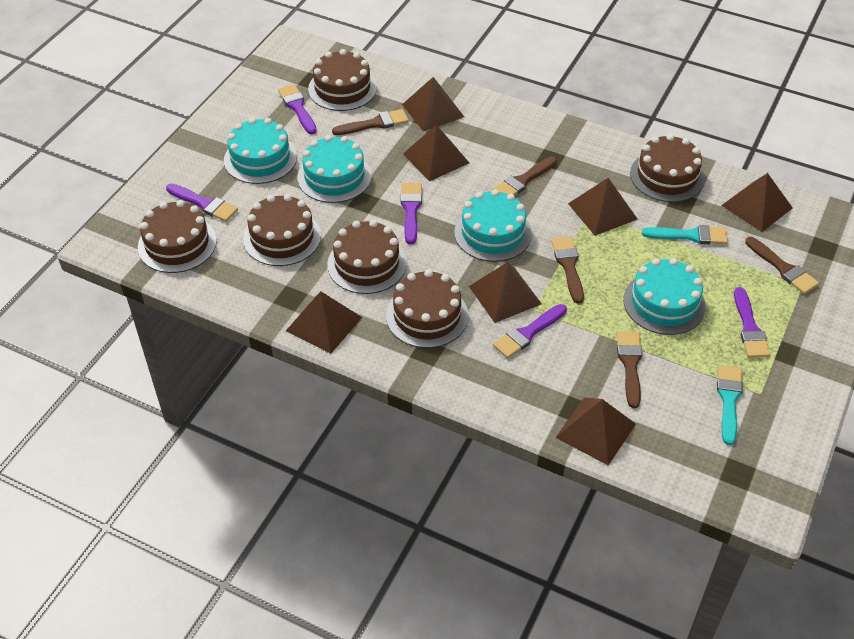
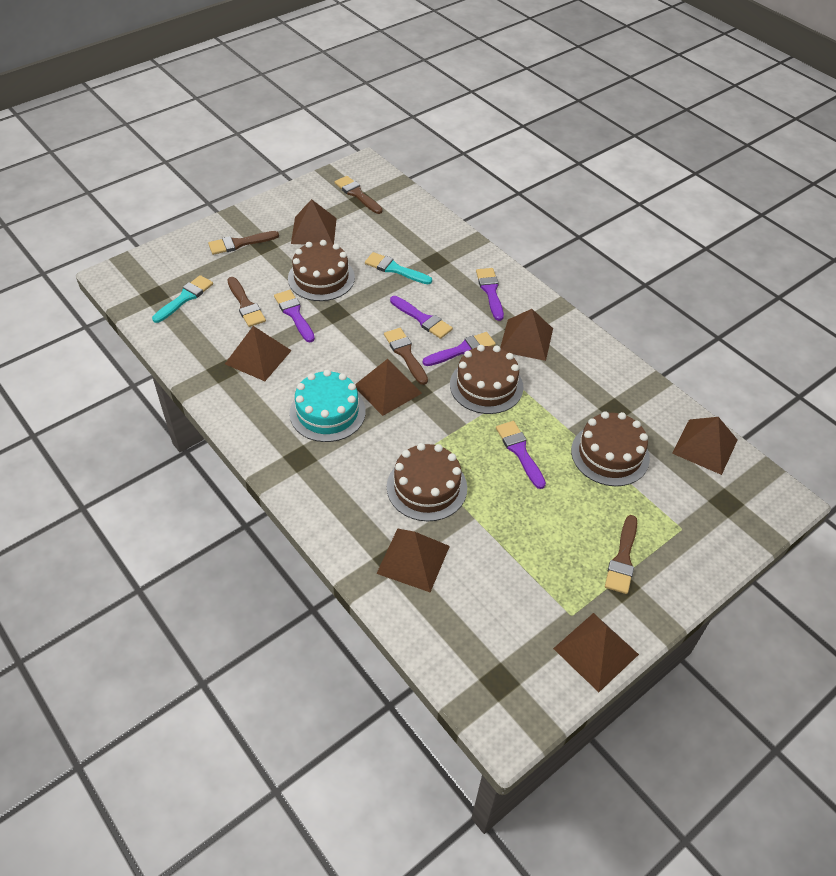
brown cake: [138,200,217,273] [243,194,321,266] [308,49,377,111] [327,220,407,294] [386,269,468,348] [630,134,705,202] = 6 -> [288,240,355,301] [387,443,467,521] [450,345,523,414] [571,411,650,486] = 4
turquoise cake: [224,118,297,184] [298,135,372,203] [454,189,532,262] [623,258,706,335] = 4 -> [289,369,366,442] = 1

